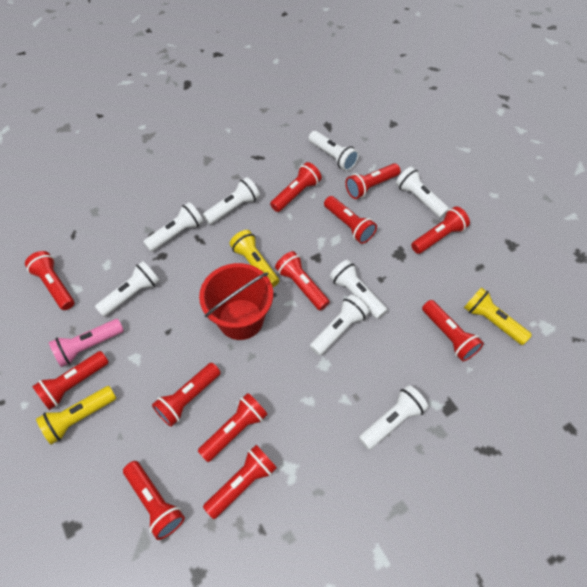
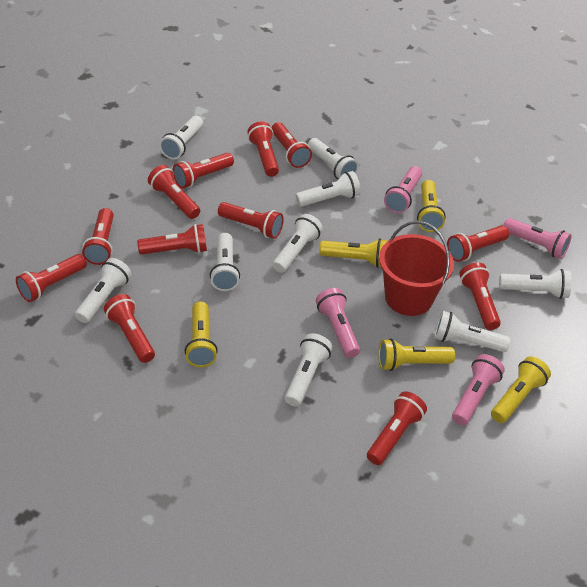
pink flashlight: [49,319,124,367] = 1 -> [316,288,360,358] [384,166,422,213] [452,354,505,425] [503,218,571,259] = 4
white flashlight: [95,261,160,317] [143,202,203,252] [203,177,260,224] [309,131,359,171] [310,295,369,356] [330,260,387,319] [359,385,428,450] [396,166,449,218] = 8 -> [75,258,131,323] [159,116,203,159] [210,233,240,291] [273,214,323,273] [285,333,333,407] [295,171,361,207] [308,138,359,179] [434,311,510,352] [499,269,572,299] = 9
yellow flashlight: [36,386,116,445] [230,230,279,287] [464,287,532,345] = 3 -> [185,301,218,367] [319,238,388,268] [378,338,455,371] [417,180,446,232] [491,356,551,423] = 5

